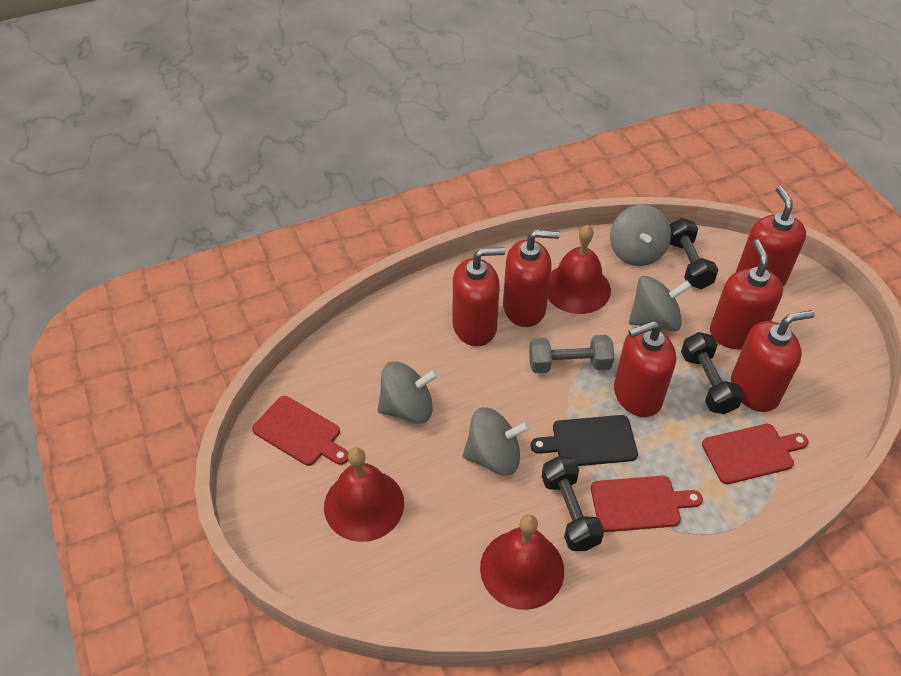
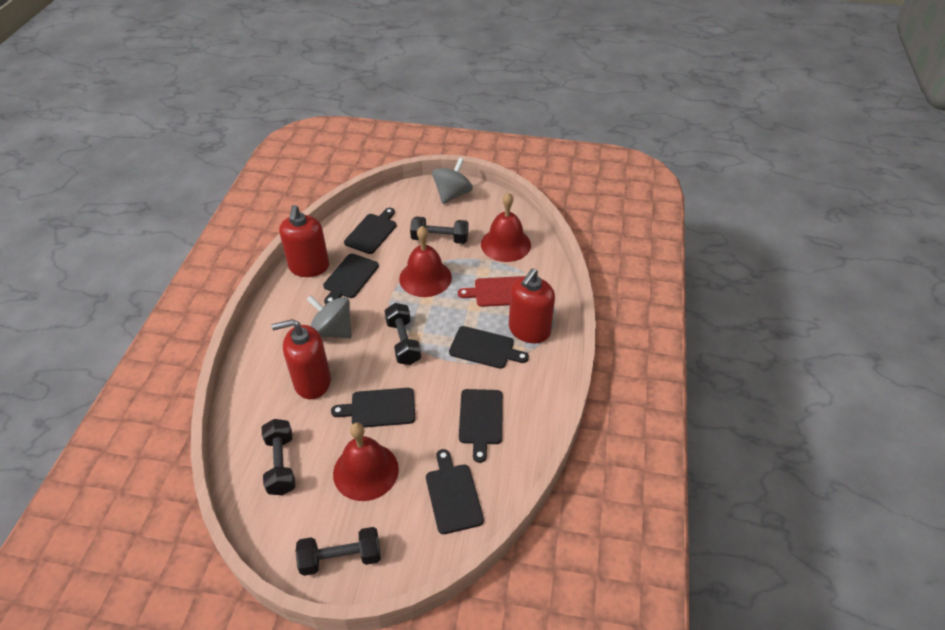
black cutting board: [530,415,638,466] = 1 -> [323,254,379,305] [331,388,415,427] [344,208,396,254] [426,449,484,534] [449,326,529,369] [459,389,503,463] = 6
black dumbbell: [541,456,604,551] [670,218,718,289] [681,332,744,414] = 3 -> [262,419,295,495] [296,527,381,576] [384,303,421,365] [410,216,469,244] = 4
grey dumbbell: [529,335,614,373] = 1 -> none = 0
grey spinning top: [378,361,438,424] [463,407,530,476] [610,205,671,266] [629,276,692,331] = 4 -> [307,295,352,338] [432,158,473,204] = 2
red cutting board: [252,396,349,466] [591,476,703,532] [702,424,809,484] = 3 -> [458,276,523,307] = 1
red soap dispenser: [453,247,505,346] [503,230,560,327] [614,321,676,417] [710,239,783,349] [731,310,815,412] [736,186,806,287] = 6 -> [271,319,331,399] [279,205,329,277] [509,269,555,343] = 3

